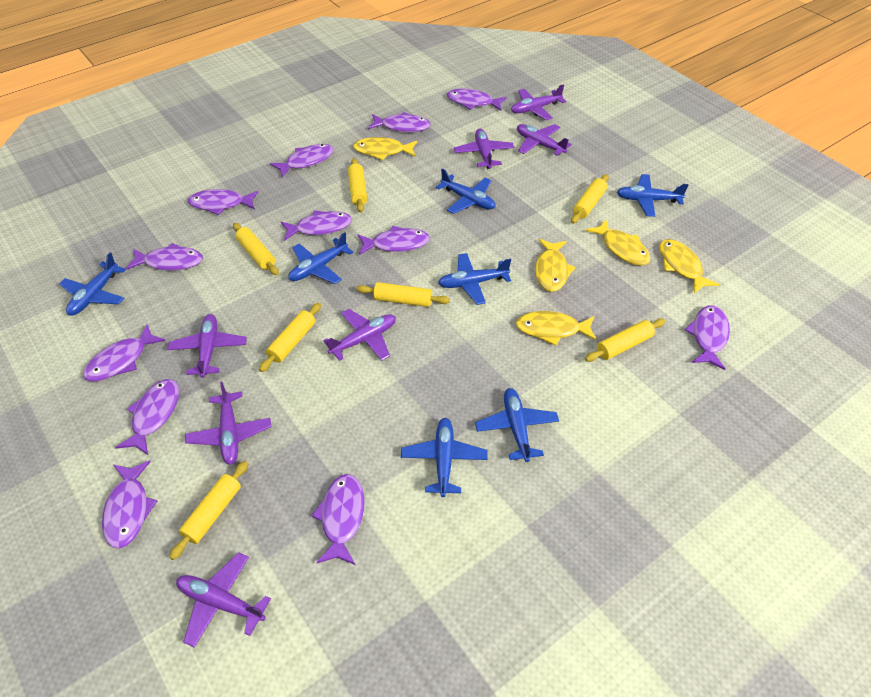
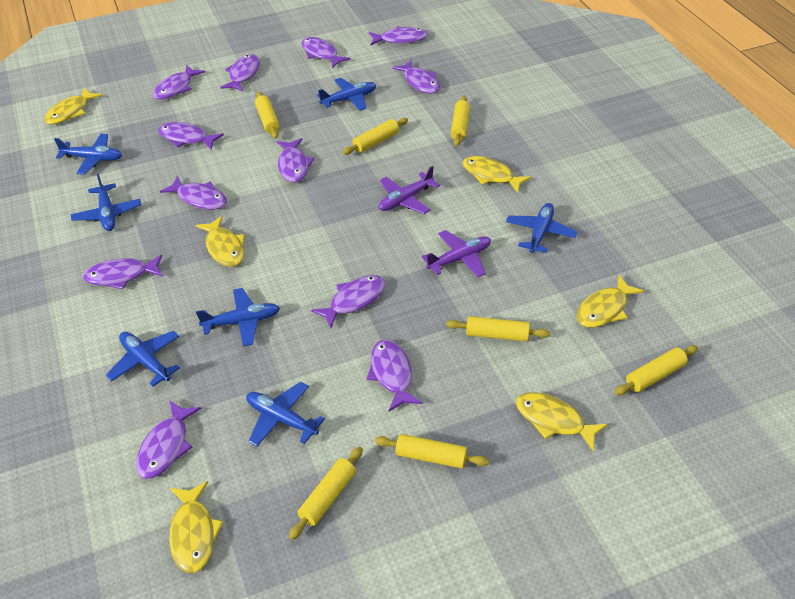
purple plane: [167,314,247,378] [176,552,271,648] [185,382,271,465] [323,309,396,361] [454,128,514,169] [511,84,566,120] [517,124,572,156] = 7 -> [379,166,440,214] [422,230,491,277] = 2
yellow fish: [353,137,417,160] [516,311,597,346] [535,239,576,292] [586,219,650,266] [660,239,719,294] = 5 -> [44,88,102,125] [169,481,223,573] [195,216,245,267] [463,156,532,193] [516,392,608,451] [576,275,644,328] = 6

